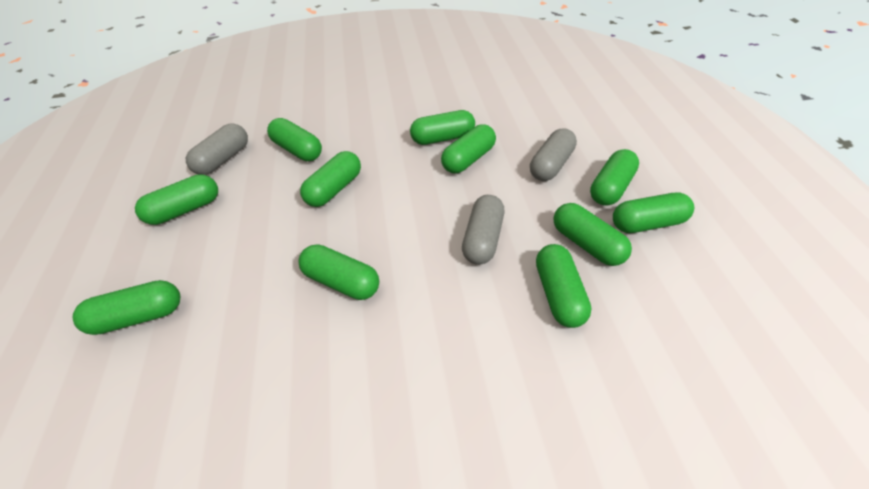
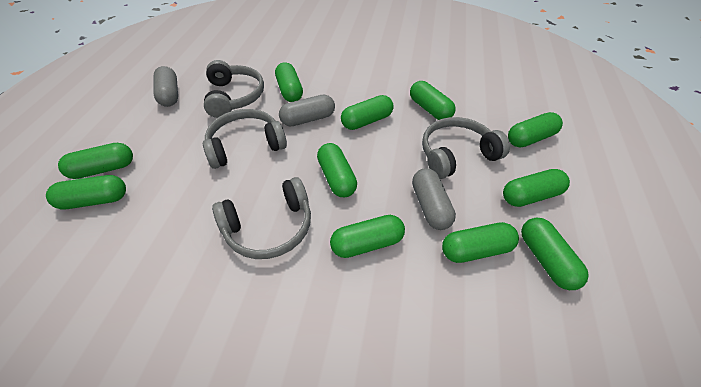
grey headphones: none = 0 -> [203,109,287,169] [204,60,264,118] [212,177,311,259] [422,117,510,179] = 4

